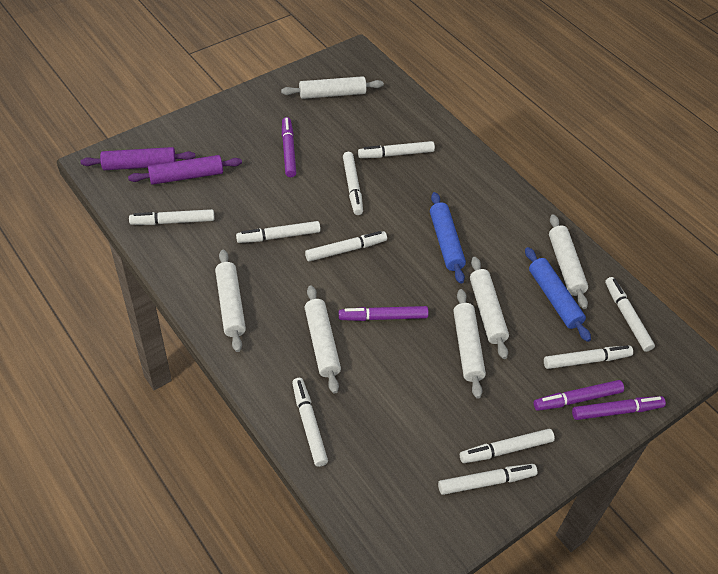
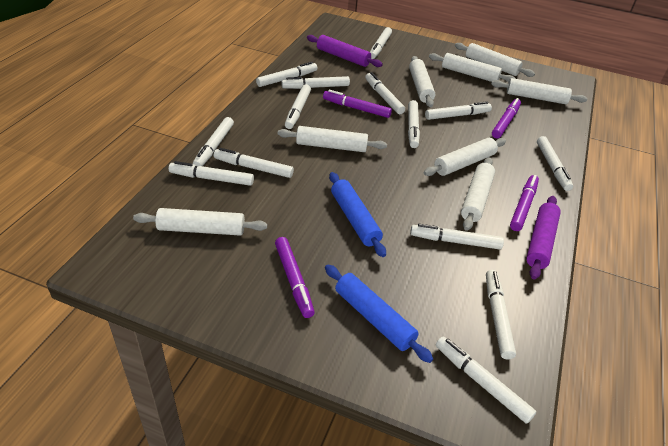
white marker: [129,209,215,225] [236,221,321,243] [292,378,328,467] [305,231,387,262] [343,152,363,215] [358,141,435,158] [438,464,537,495] [460,429,555,463] [544,345,633,369] [605,277,655,352] = 10 -> [169,161,254,186] [193,117,234,166] [214,148,294,178] [256,62,317,87] [281,76,350,89] [285,84,311,129] [365,72,405,114] [370,27,392,59] [408,100,420,148] [410,224,504,249] [425,101,492,120] [436,337,536,424] [486,270,516,359] [537,136,573,191] = 14
white rolling pin: [215,250,246,352] [281,76,384,99] [304,285,341,394] [453,289,486,399] [470,257,509,359] [549,214,588,309] = 6 -> [133,208,267,236] [277,126,387,152] [409,56,435,107] [424,138,506,176] [429,53,516,82] [455,43,535,77] [461,157,495,231] [491,78,587,104] = 8

